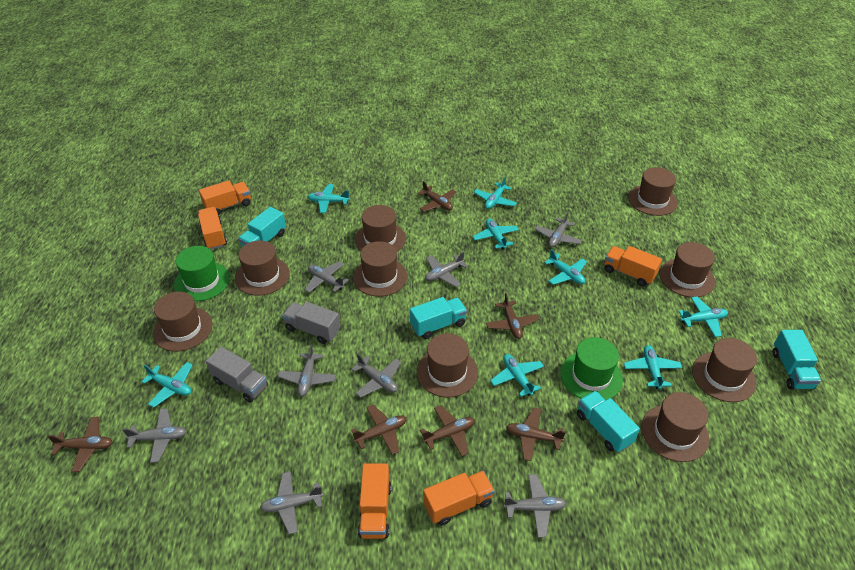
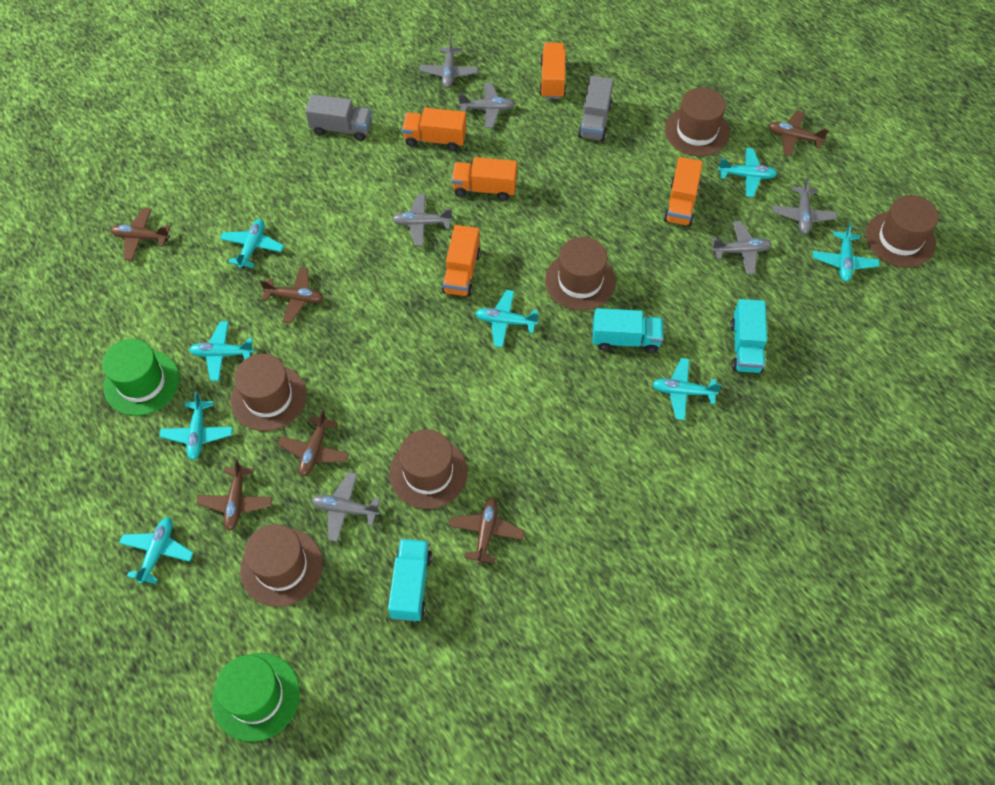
brown hat: [153,292,213,352] [235,240,290,296] [353,241,407,297] [355,205,406,252] [417,333,478,397] [628,167,678,216] [641,392,710,462] [659,242,715,297] [692,338,757,402] = 9 -> [231,354,307,431] [240,524,323,607] [389,429,468,509] [545,237,616,311] [665,88,730,156] [866,195,939,267] = 6
grey plane: [122,408,187,463] [260,471,323,534] [278,344,336,396] [304,261,349,293] [352,353,401,398] [425,252,468,287] [503,474,566,538] [535,212,582,247] = 8 -> [312,472,380,542] [392,194,453,246] [419,37,478,88] [458,83,515,128] [711,221,772,274] [772,177,837,234] = 6
turquoise truck: [238,207,286,247] [410,297,467,339] [577,391,640,452] [773,330,821,390] = 4 -> [388,539,432,621] [593,308,663,353] [730,299,767,373] = 3

